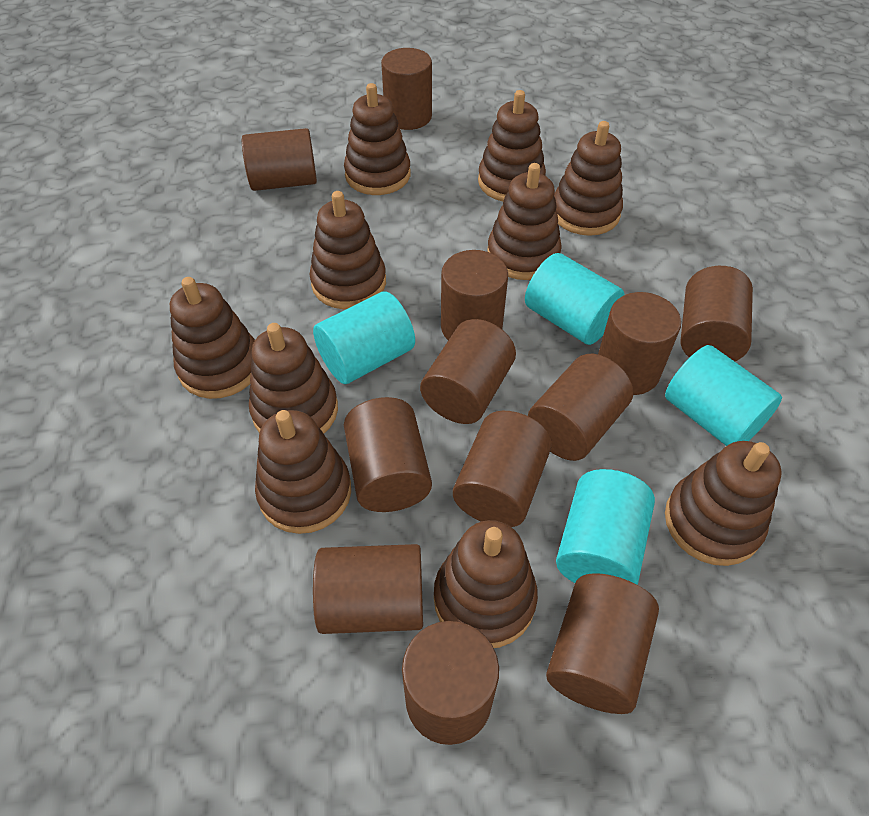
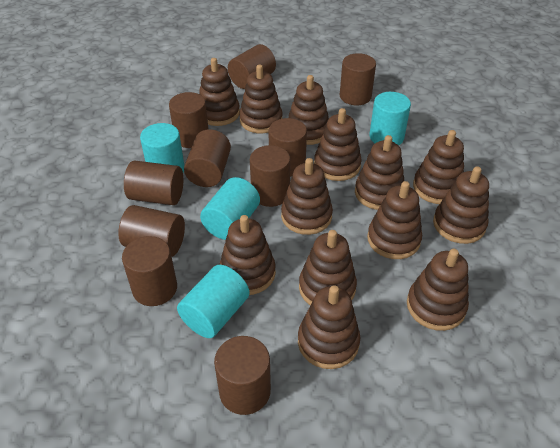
brown cylinder: [242,128,317,191] [313,544,423,634] [344,397,432,512] [381,48,432,130] [402,621,499,745] [420,319,516,424] [441,250,508,340] [453,411,552,527] [528,354,633,461] [546,573,659,714] [598,292,681,395] [680,266,753,361] = 12 -> [118,205,185,257] [122,236,177,306] [124,161,183,205] [169,92,209,148] [184,129,231,187] [214,336,271,415] [228,44,276,89] [250,145,290,207] [269,118,307,177] [340,53,376,105] = 10
brown stacking toy: [170,277,255,399] [249,323,338,434] [255,410,351,534] [309,191,386,309] [344,83,411,195] [434,520,538,648] [478,90,546,202] [487,163,562,280] [554,121,623,236] [665,441,782,566] = 10 -> [199,58,240,126] [220,215,276,295] [239,64,282,133] [281,158,333,235] [288,75,329,145] [298,285,360,369] [299,230,357,305] [314,108,362,181] [355,135,404,210] [367,181,422,259] [407,249,469,331] [413,130,464,204] [433,166,489,244] = 13

